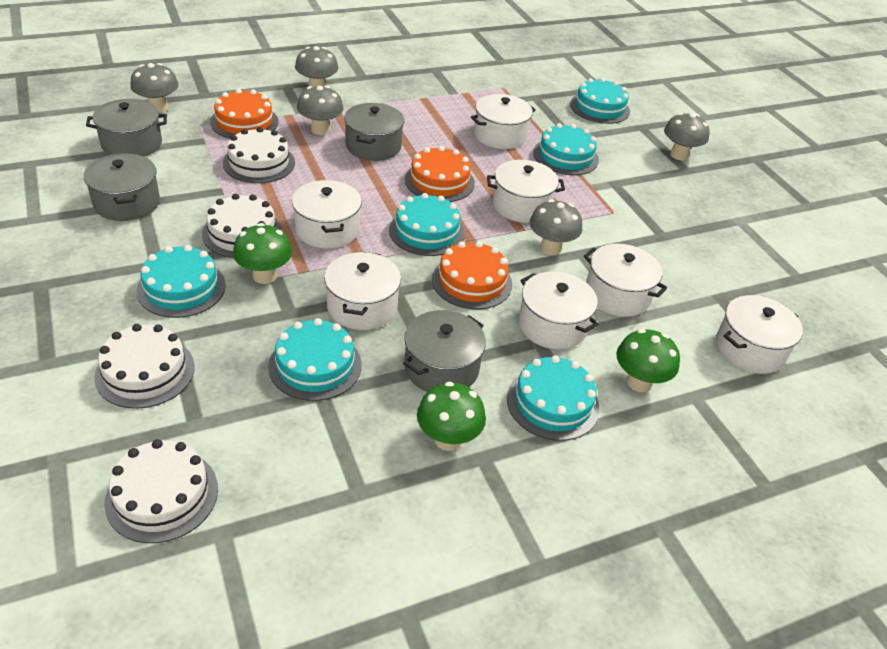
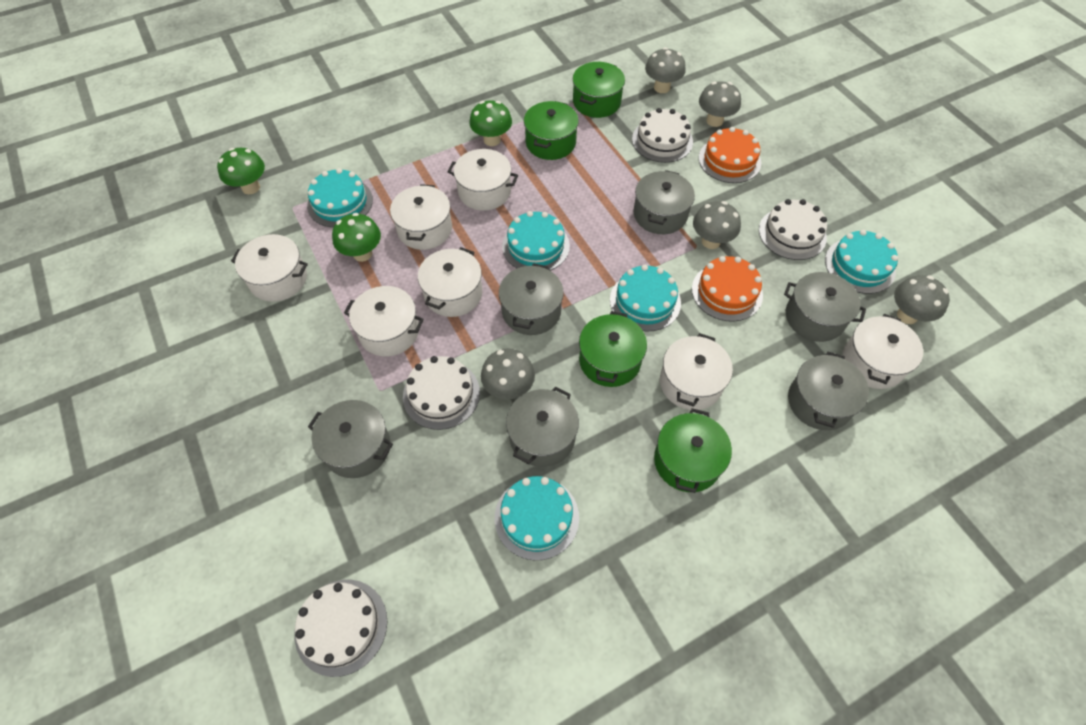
green pot: none = 0 -> [524,101,579,160] [573,62,625,118] [579,311,647,387] [654,408,732,493] = 4
grey pot: [84,153,160,221] [86,99,167,157] [344,103,404,161] [403,310,486,392] = 4 -> [308,400,393,478] [499,263,564,335] [506,387,579,467] [634,170,695,234] [784,272,866,342] [788,352,869,430] = 6
orange cake: [210,89,278,139] [405,146,475,202] [432,241,512,309] = 3 -> [692,256,763,322] [699,127,761,183] = 2
turquoise cake: [137,245,226,318] [268,318,362,401] [389,193,465,256] [507,355,599,441] [533,123,599,175] [570,78,630,124] = 6 -> [307,168,373,228] [495,476,579,560] [502,211,570,271] [610,265,681,331] [825,230,898,294] = 5

